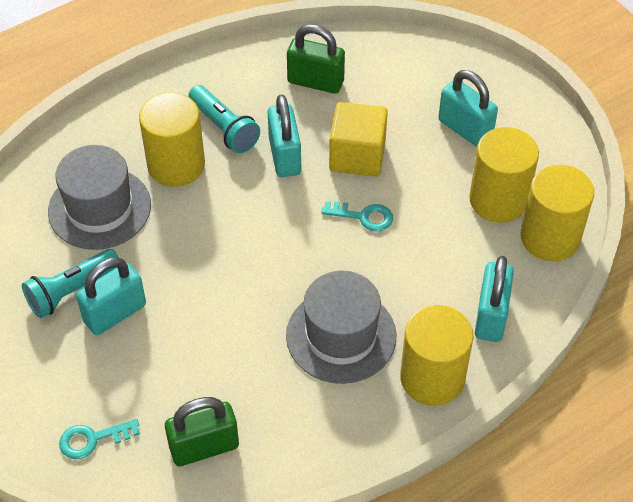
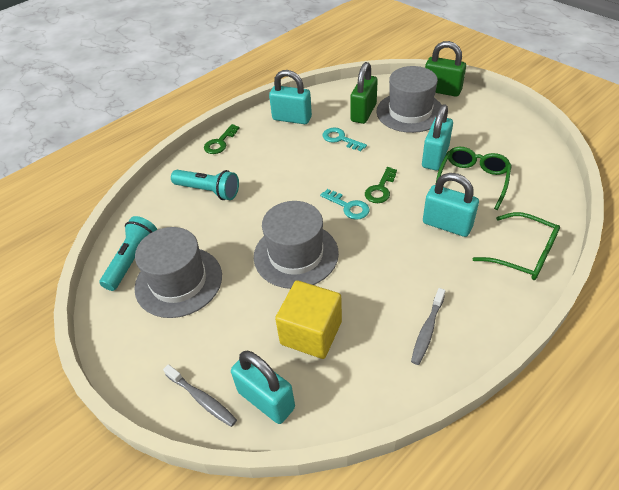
green glasses: none = 0 -> [436,147,512,210] [472,212,560,280] = 2
green key: none = 0 -> [204,124,239,154] [365,167,397,203] = 2
grey hat: [48,145,151,250] [286,271,396,384] = 2 -> [135,227,222,318] [254,201,339,289] [376,66,442,133] = 3
grey toothbrush: none = 0 -> [163,364,237,427] [411,288,445,365] = 2
yellow cylinder: [139,92,205,187] [400,305,474,406] [469,127,539,223] [521,165,594,261] = 4 -> none = 0

